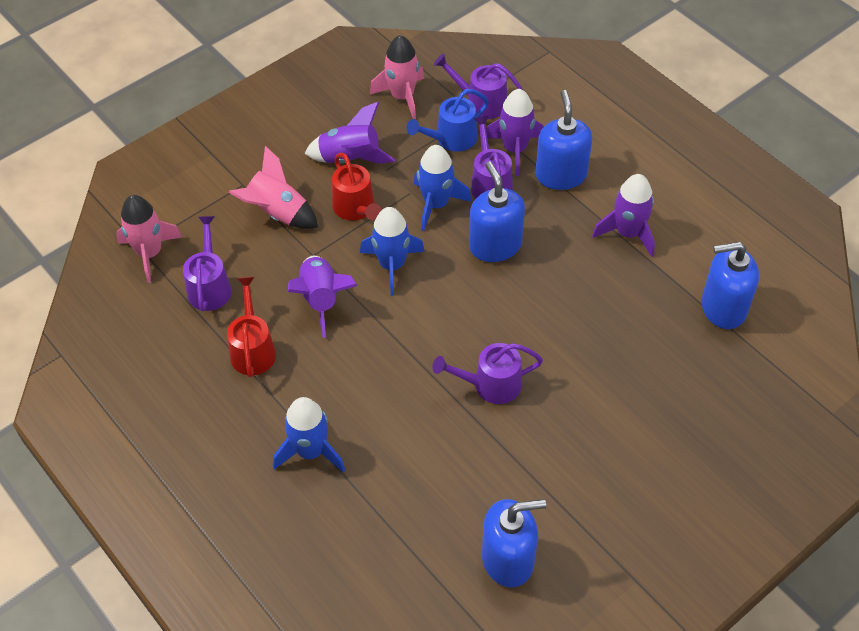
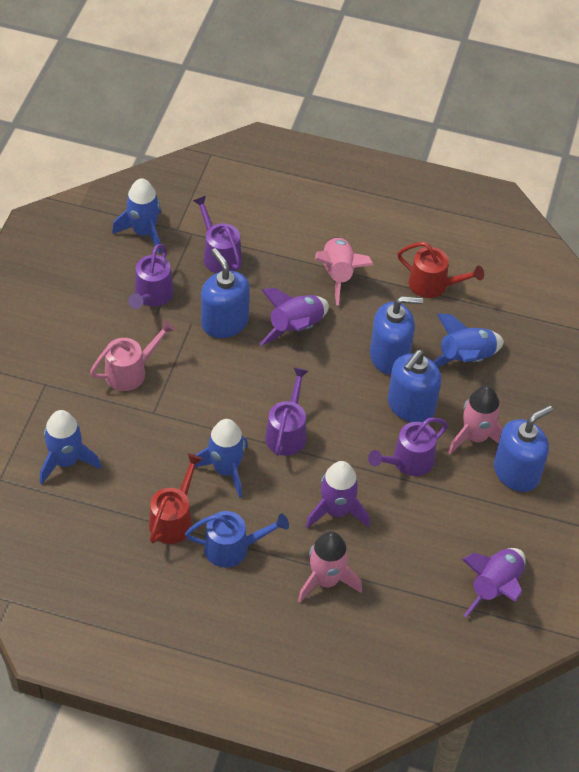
blue rocket: [273,397,345,472] [360,207,425,296] [414,145,472,231] = 3 -> [40,410,101,484] [112,178,161,254] [195,419,248,498] [433,313,504,367] = 4
pink watering can: none = 0 -> [90,320,175,391] = 1
purple rocket: [288,256,357,338] [305,102,396,164] [486,89,544,176] [592,174,655,257] = 4 -> [260,288,329,346] [306,461,370,528] [462,548,526,617] = 3

